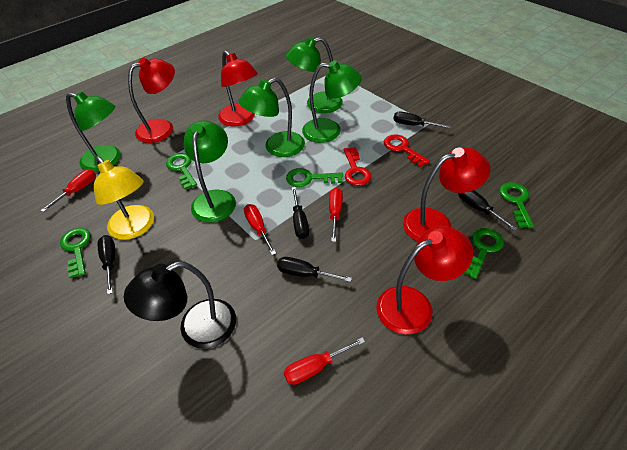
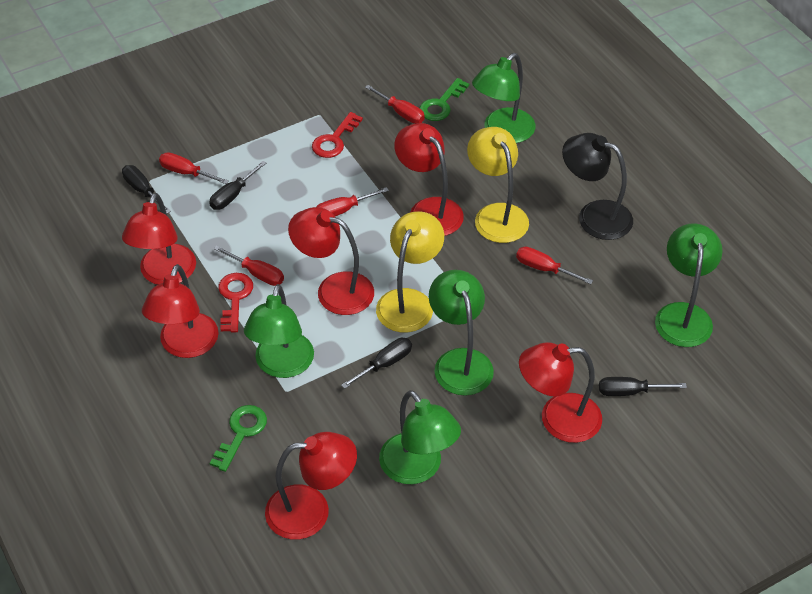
black screwdriver: [98,235,115,294] [277,257,352,282] [292,187,309,239] [393,112,451,128] [458,190,518,231] = 5 -> [122,165,171,214] [209,161,266,210] [341,338,412,389] [599,377,687,396] = 4
green key: [60,228,91,278] [166,153,197,189] [286,168,343,187] [464,228,504,279] [499,182,534,228] = 5 -> [210,405,267,472] [420,78,469,121] = 2
red lamp: [128,58,175,143] [218,50,258,126] [376,226,473,335] [403,147,490,241] = 4 -> [122,193,196,285] [142,264,219,358] [265,432,357,540] [288,207,374,315] [394,123,464,236] [519,342,602,443] = 6
red screwdriver: [40,169,96,212] [244,204,276,255] [284,337,365,385] [329,188,343,242] = 4 -> [159,152,229,184] [214,246,284,286] [316,187,389,216] [365,85,425,124] [516,247,593,284] = 5
yellow lamp: [94,157,154,240] = 1 -> [376,211,444,332] [467,127,529,243] = 2

